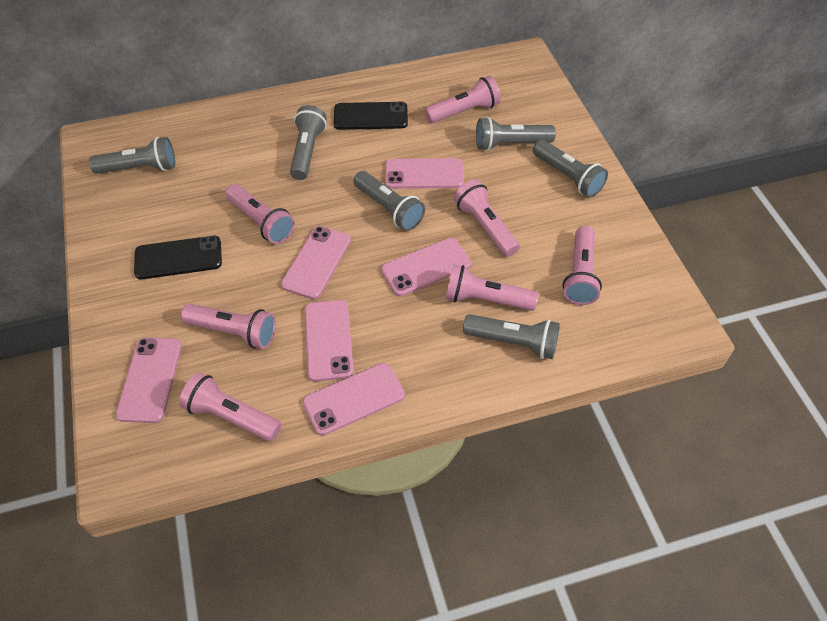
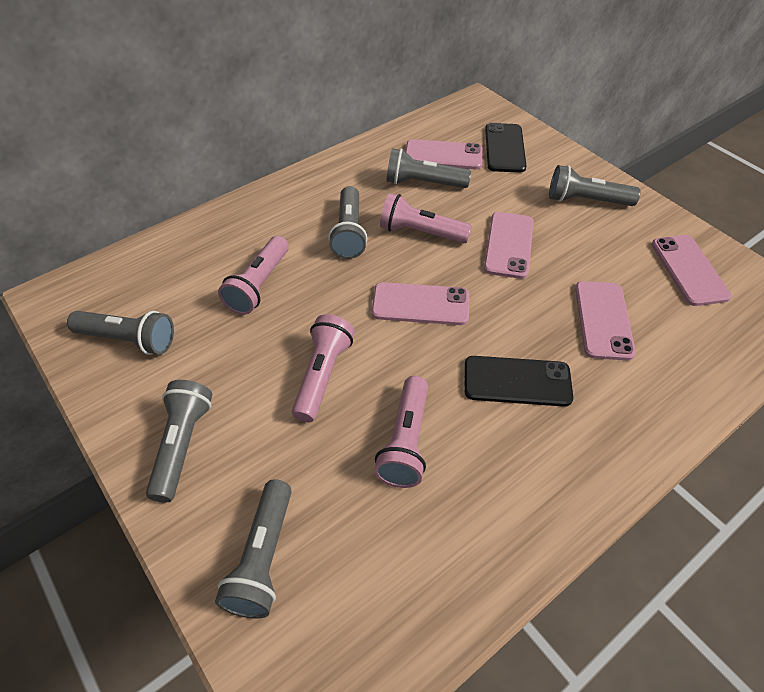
pink flashlight: [179,372,281,441] [181,304,276,349] [225,184,295,244] [425,76,501,123] [445,264,539,311] [454,180,520,257] [562,226,602,305] = 7 -> [218,236,289,315] [292,314,354,422] [374,376,428,488] [380,193,472,243] = 4
pink phone: [116,337,182,423] [281,226,351,299] [303,363,405,436] [304,300,354,382] [381,238,471,296] [385,158,464,189] = 6 -> [372,282,469,325] [405,139,483,169] [484,212,534,279] [575,281,636,361] [652,235,732,306] = 5

